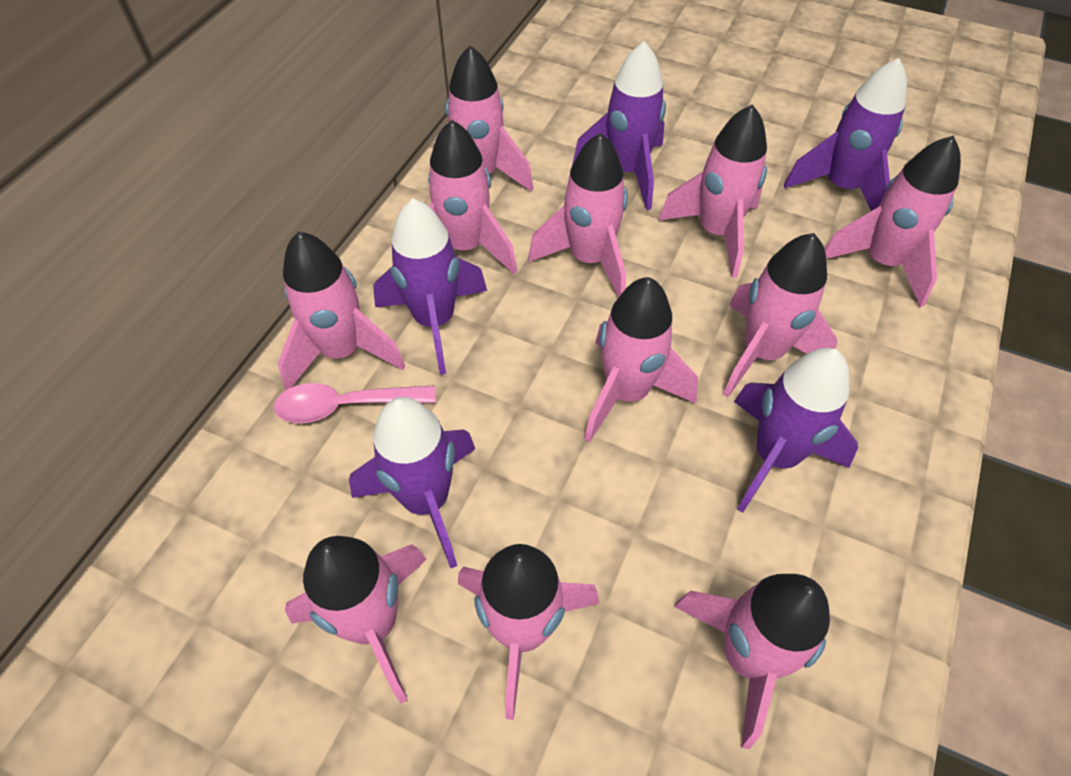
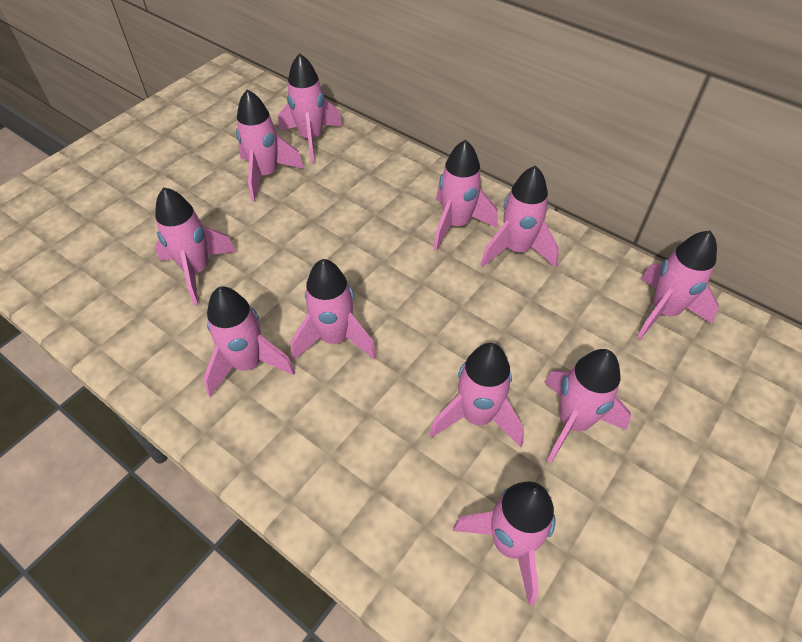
pink spoon: [274,383,436,423] = 1 -> none = 0
purple rocket: [349,397,475,568] [373,198,487,375] [572,41,666,210] [734,348,858,513] [784,58,907,211] = 5 -> none = 0

